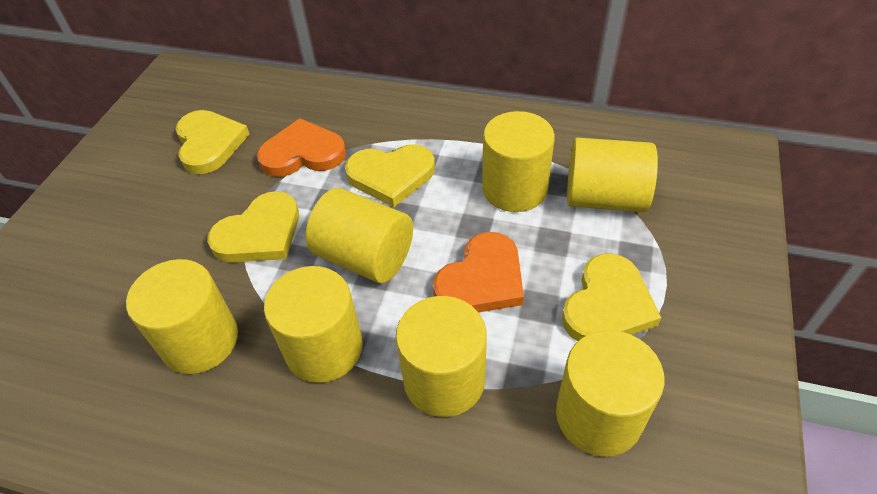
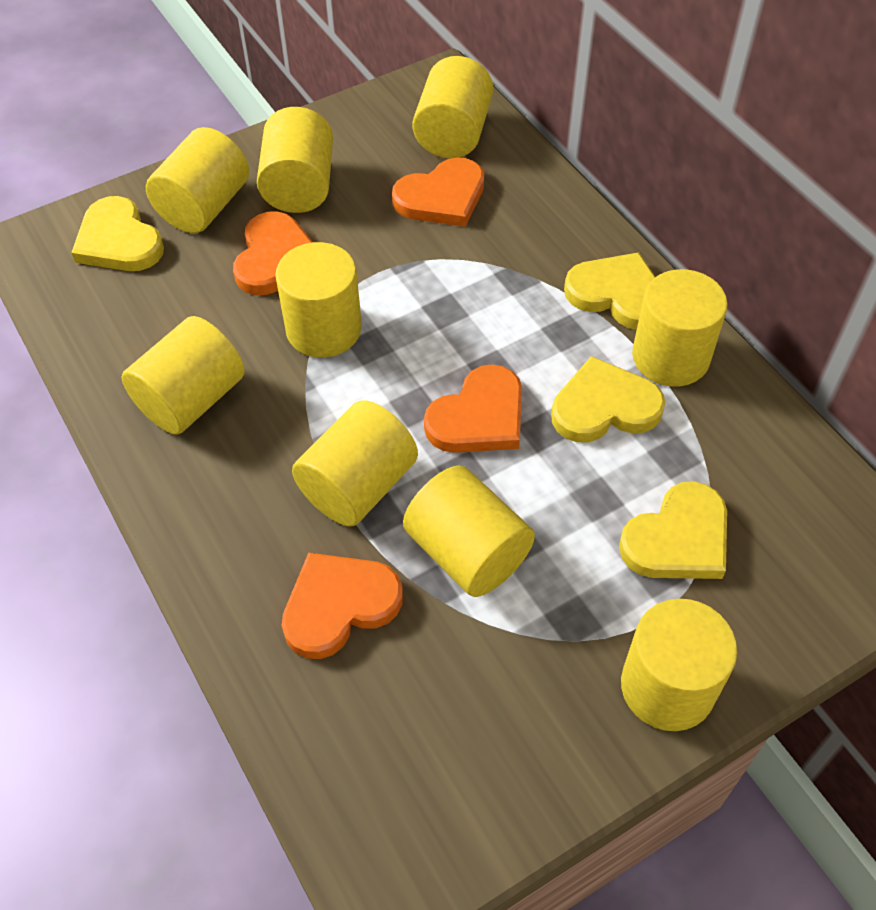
orange heart: [257,118,346,177] [433,232,524,313] = 2 -> [233,211,313,295] [282,553,403,659] [392,157,484,227] [424,364,522,453] = 4
yellow cylinder: [126,259,238,374] [264,266,363,383] [305,188,413,283] [396,296,487,417] [482,111,555,212] [556,330,665,457] [567,138,658,212] = 7 -> [121,316,244,435] [146,127,249,233] [257,107,333,213] [275,242,362,358] [292,400,418,527] [403,466,535,597] [412,56,493,158] [621,599,737,731] [632,269,728,387] = 9

